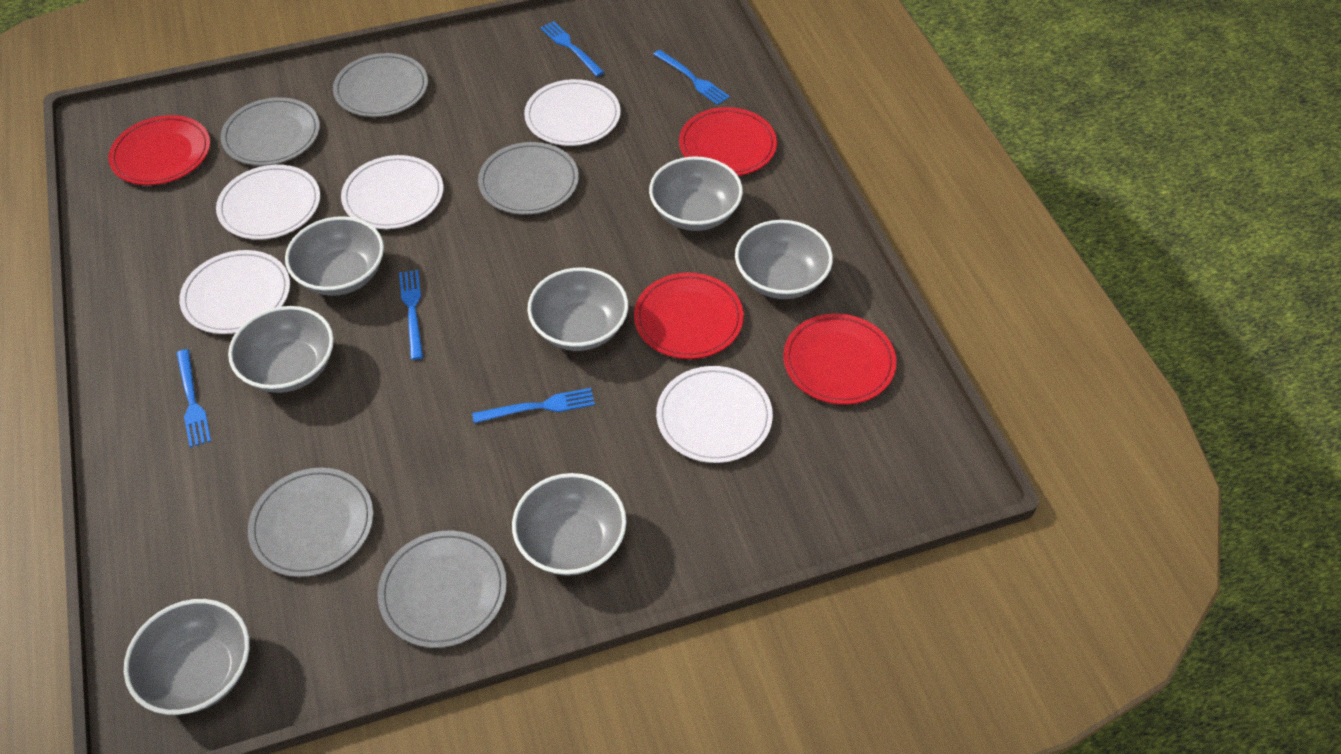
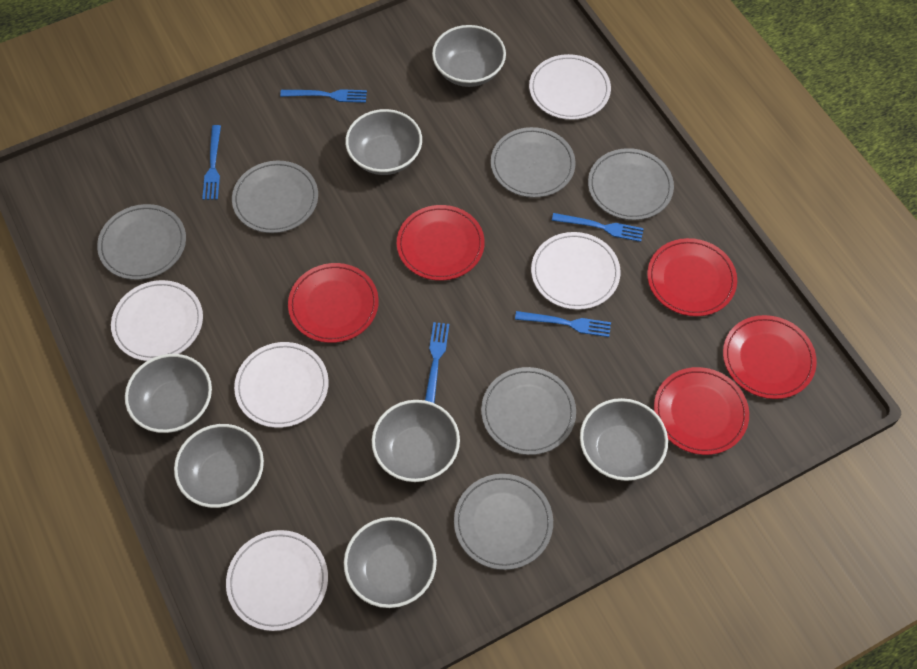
grey plate: [220,97,320,166] [248,468,373,577] [333,53,428,117] [378,531,507,648] [478,142,579,215] = 5 -> [97,204,186,280] [232,161,318,233] [454,474,553,570] [481,367,576,455] [491,127,576,198] [588,148,674,220] = 6
red plate: [109,115,210,185] [634,273,744,359] [679,107,777,176] [783,313,897,405] = 4 -> [288,263,379,343] [397,205,485,281] [647,238,737,316] [654,367,749,455] [723,315,817,399] = 5

